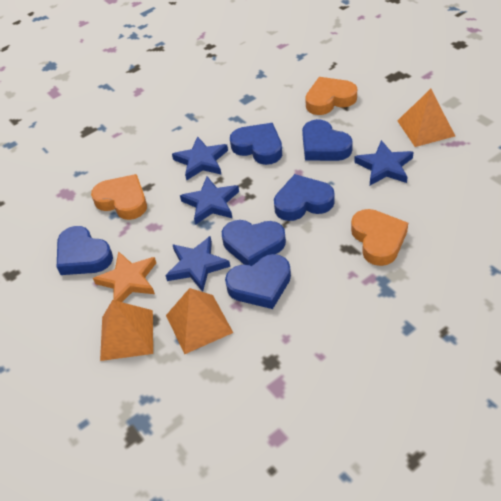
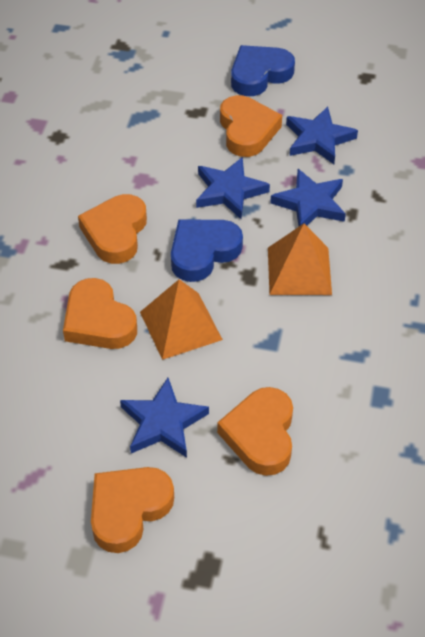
blue heart: [57,226,113,275] [222,220,286,266] [225,254,291,309] [230,123,282,165] [274,174,335,221] [302,119,353,161] = 6 -> [171,219,243,282] [231,45,295,96] = 2
orange heart: [91,174,147,220] [305,77,357,115] [351,209,408,266] = 3 -> [63,278,137,349] [78,194,147,264] [91,467,174,553] [217,387,293,476] [220,95,282,157] = 5
orange pyramid: [100,300,153,361] [166,288,233,354] [397,89,455,147] = 3 -> [140,279,223,360] [268,224,332,295] = 2
orange star: [93,251,156,302] = 1 -> none = 0

